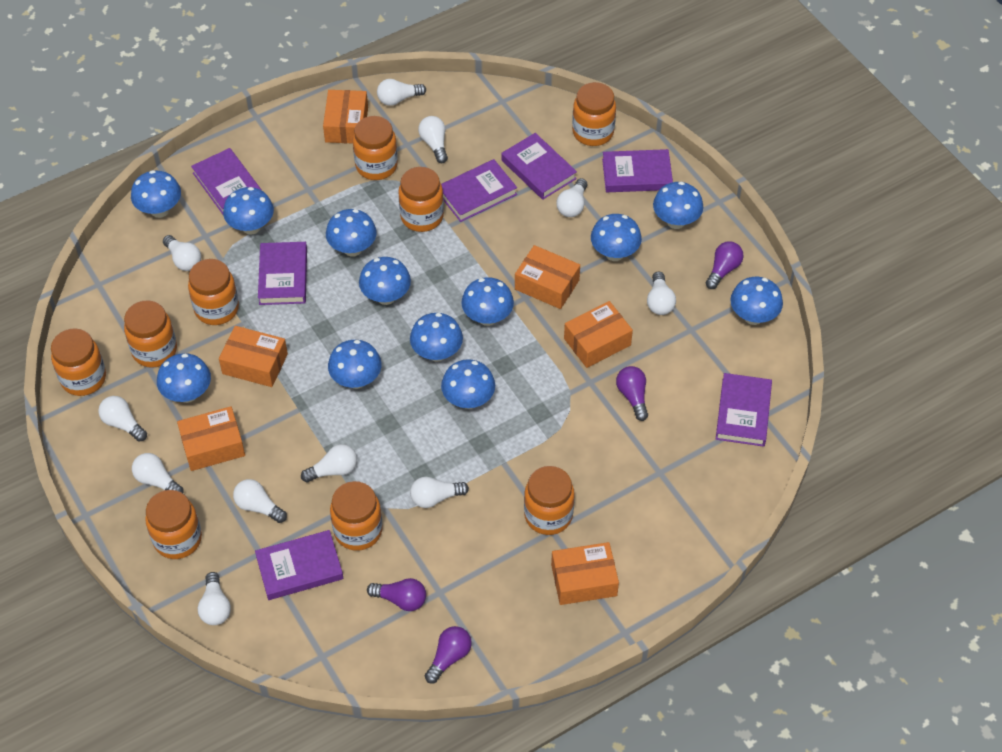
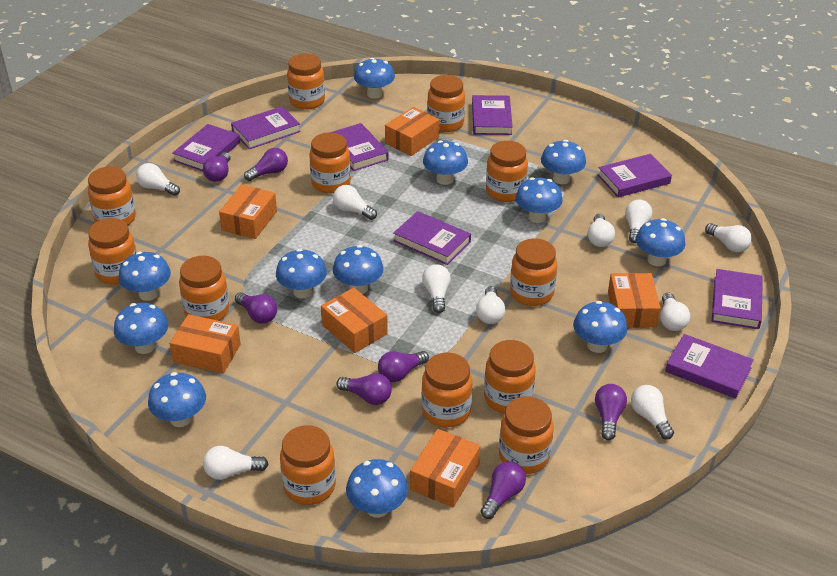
orange jar: [51,328,106,396] [124,300,177,368] [145,490,202,559] [188,259,239,325] [330,481,382,551] [353,116,398,180] [398,167,444,232] [524,466,575,535] [572,82,616,146] = 9 -> [88,167,136,225] [88,218,137,285] [179,256,229,321] [280,425,336,505] [287,54,325,109] [309,132,351,194] [422,353,472,427] [427,75,465,132] [484,340,536,414] [486,141,528,202] [499,396,554,474] [510,238,557,306] = 12
purple book: [191,148,261,214] [255,530,344,600] [258,242,307,305] [441,159,517,222] [501,133,577,200] [602,149,673,192] [716,373,772,447] = 7 -> [172,124,240,171] [231,106,301,149] [331,123,389,171] [393,211,471,265] [472,95,513,135] [598,154,672,197] [665,334,754,399] [712,269,763,329] = 8
purple light bulb: [367,578,426,611] [425,626,472,684] [616,366,648,421] [706,241,744,289] = 4 -> [203,152,230,182] [235,292,277,324] [244,148,288,181] [336,373,392,405] [378,351,429,382] [481,461,526,519] [595,384,627,441] = 7
white light bulb: [98,396,147,442] [132,453,183,493] [163,235,201,271] [198,572,231,625] [233,479,287,523] [301,444,357,482] [377,79,426,106] [410,477,469,508] [418,116,448,163] [557,178,587,217] [647,271,676,315] = 11 -> [136,163,180,196] [203,446,268,480] [333,185,377,220] [422,264,451,313] [476,286,505,324] [588,214,615,247] [625,200,652,243] [631,385,674,440] [660,292,690,331] [705,223,752,252] = 10

